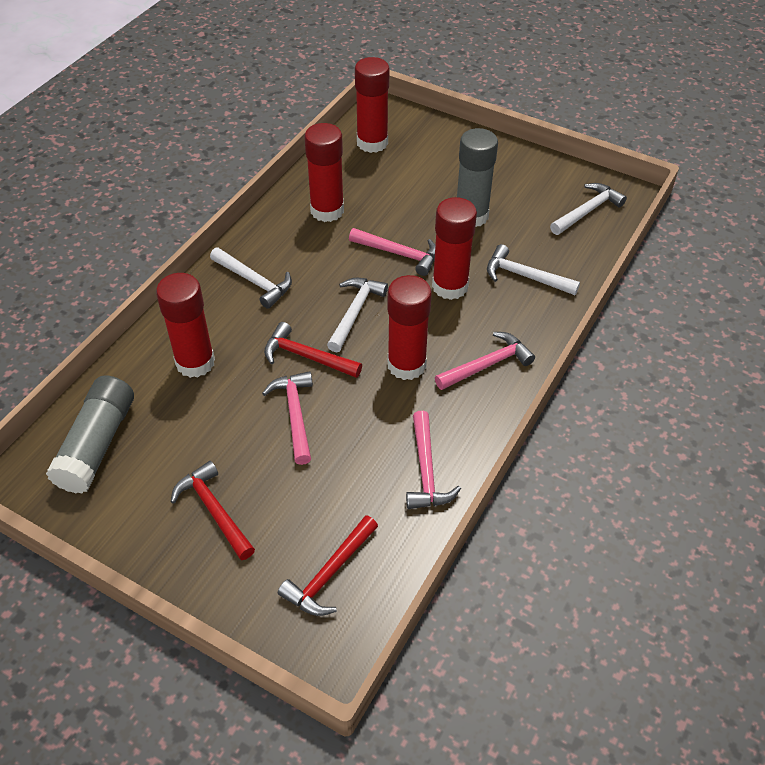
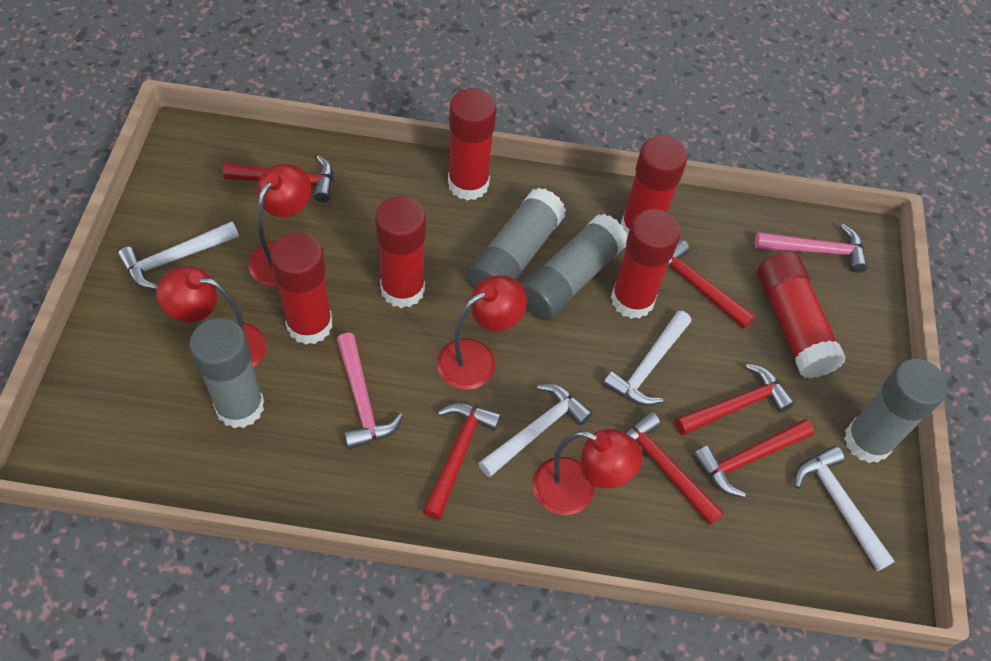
grey glue stick: [46,376,134,494] [457,128,498,227] = 2 -> [189,318,264,428] [467,188,566,288] [521,214,627,320] [844,359,948,463] = 4
pink hammer: [262,371,313,465] [349,228,435,276] [406,411,461,509] [435,332,535,390] = 4 -> [337,333,403,449] [755,224,868,273] = 2
red glue stick: [156,273,215,378] [304,123,344,222] [355,57,389,153] [387,275,432,380] [432,197,477,300] = 5 -> [270,233,333,345] [375,196,426,308] [448,88,497,201] [611,209,681,319] [620,136,688,237] [757,252,846,378] = 6
red hammer: [171,461,255,560] [264,322,362,378] [278,515,378,616] = 3 -> [223,155,333,202] [423,403,501,520] [624,411,724,525] [667,239,755,329] [675,364,795,435] [693,419,814,498] = 6
red lamp: none = 0 -> [156,266,266,367] [249,164,311,287] [437,275,527,390] [532,429,643,515] = 4

